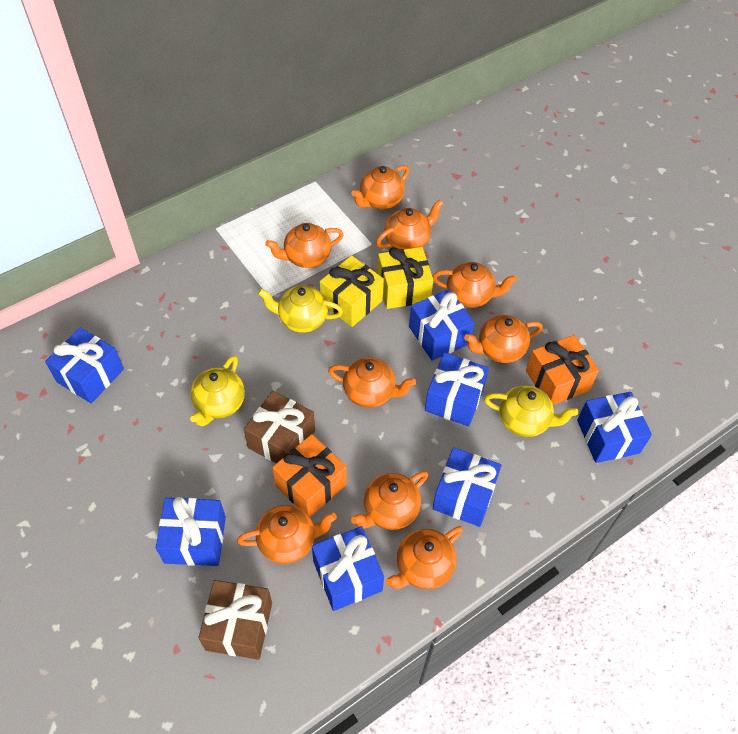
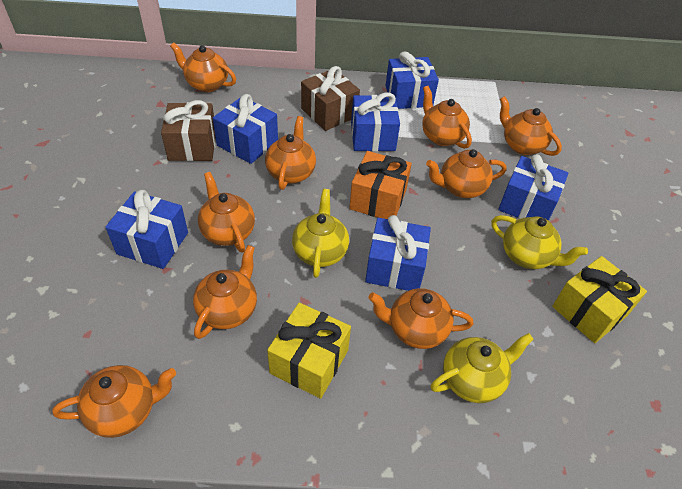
blue gift: [45,328,124,403] [156,497,226,566] [312,526,384,611] [409,289,474,361] [425,353,489,426] [432,447,502,527] [577,392,652,463] = 7 -> [105,190,188,269] [213,94,278,164] [351,93,400,151] [365,215,431,291] [386,51,439,109] [498,154,569,221] = 6
orange gift: [272,434,347,517] [526,335,599,405] = 2 -> [349,151,412,219] = 1

